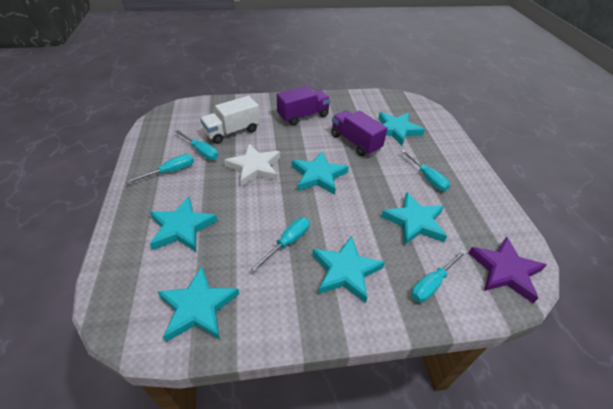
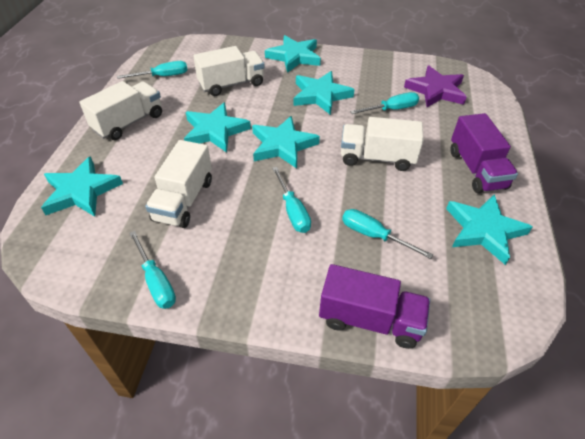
white star: [224,144,280,187] = 1 -> none = 0
white truck: [200,96,260,144] = 1 -> [79,81,162,140] [145,140,212,228] [193,46,265,96] [341,117,424,171] = 4

